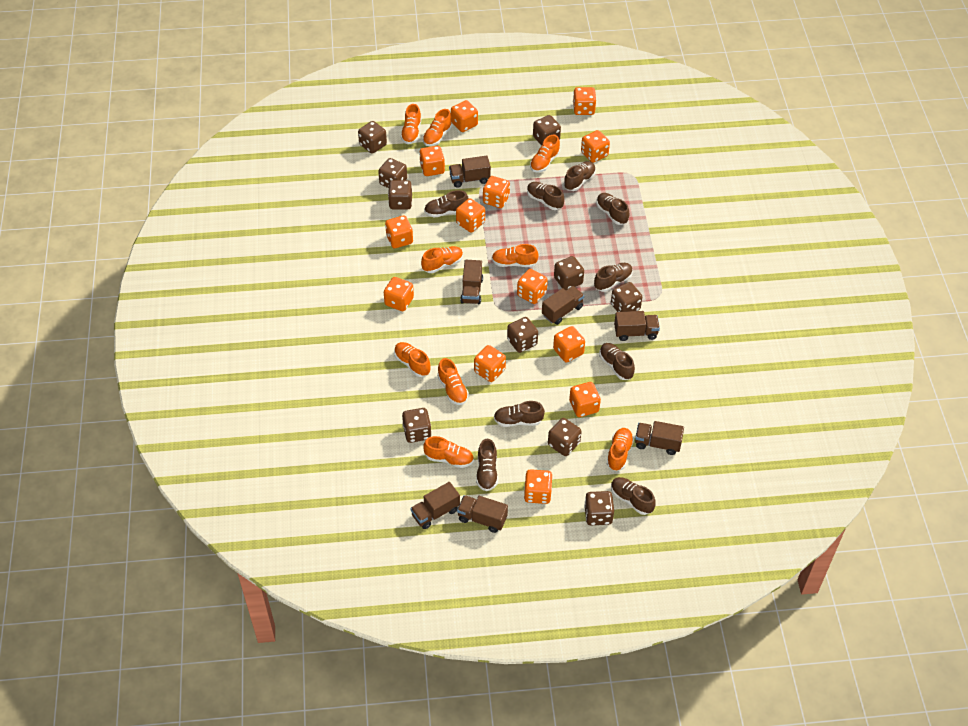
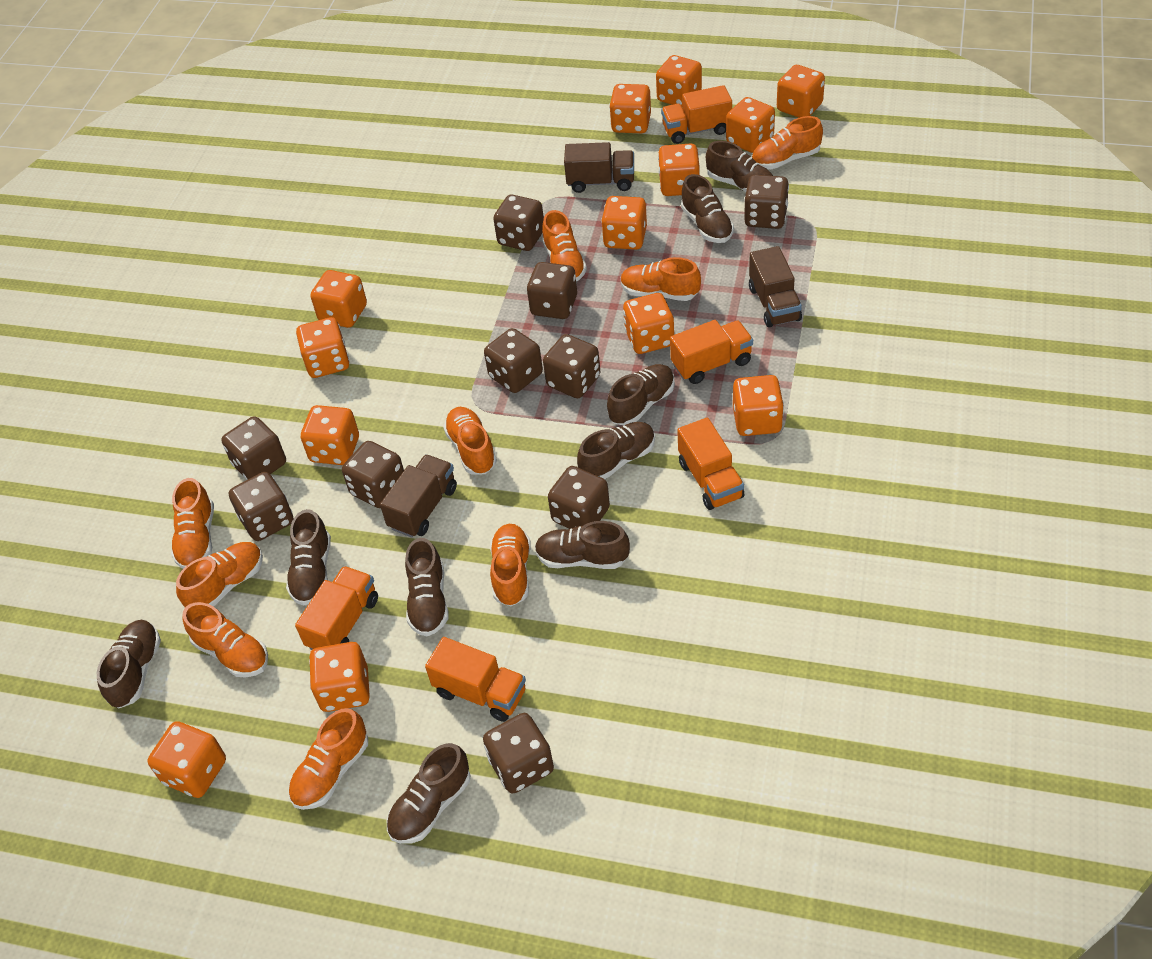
brown truck: [410,482,460,529] [449,155,491,188] [457,495,508,533] [460,260,483,304] [542,286,584,325] [614,311,660,341] [635,421,684,455] = 7 -> [380,454,457,538] [564,142,634,193] [749,246,802,328] = 3
orange truck: none = 0 -> [295,566,378,650] [425,637,526,722] [661,85,732,144] [670,320,753,384] [677,417,744,510] = 5

